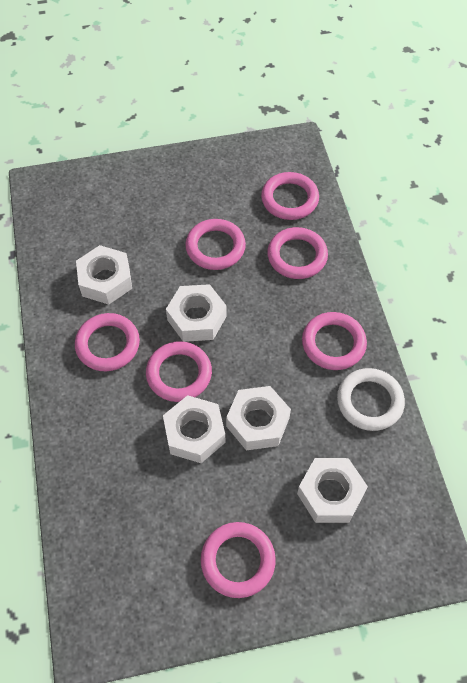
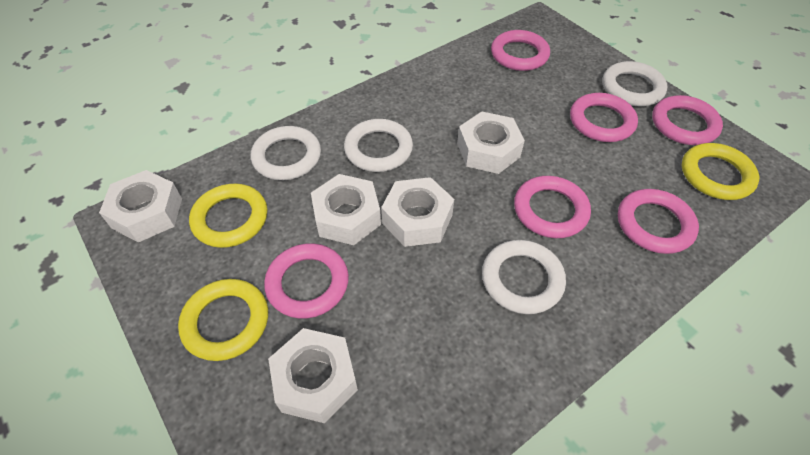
pink ring: [75,313,140,371] [146,341,212,402] [185,219,246,270] [201,522,276,598] [261,172,319,220] [267,227,328,279] [302,312,367,370] = 7 -> [264,243,349,319] [491,30,550,71] [514,176,591,238] [570,93,638,142] [618,189,699,254] [652,95,723,145] = 6
white ring: [337,368,405,431] = 1 -> [251,126,321,180] [344,119,413,172] [482,240,566,314] [603,61,667,106] = 4
yellow ring: none = 0 -> [178,279,268,361] [189,184,267,248] [682,143,759,200] = 3

